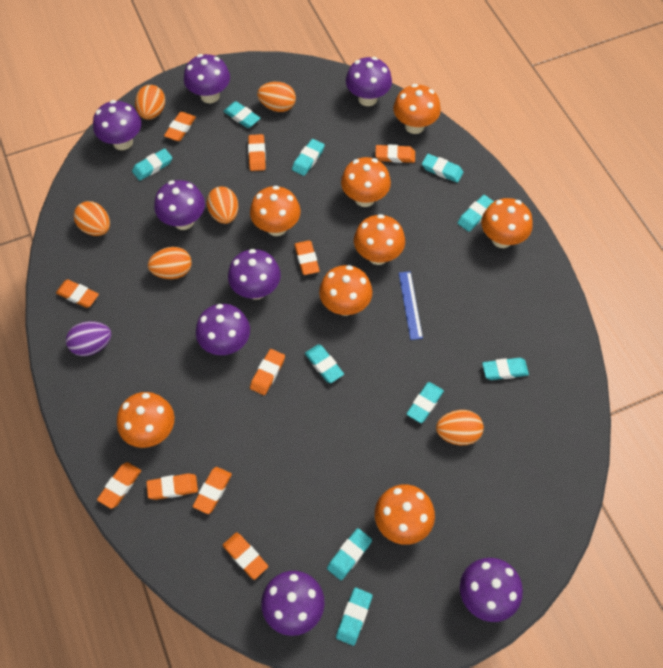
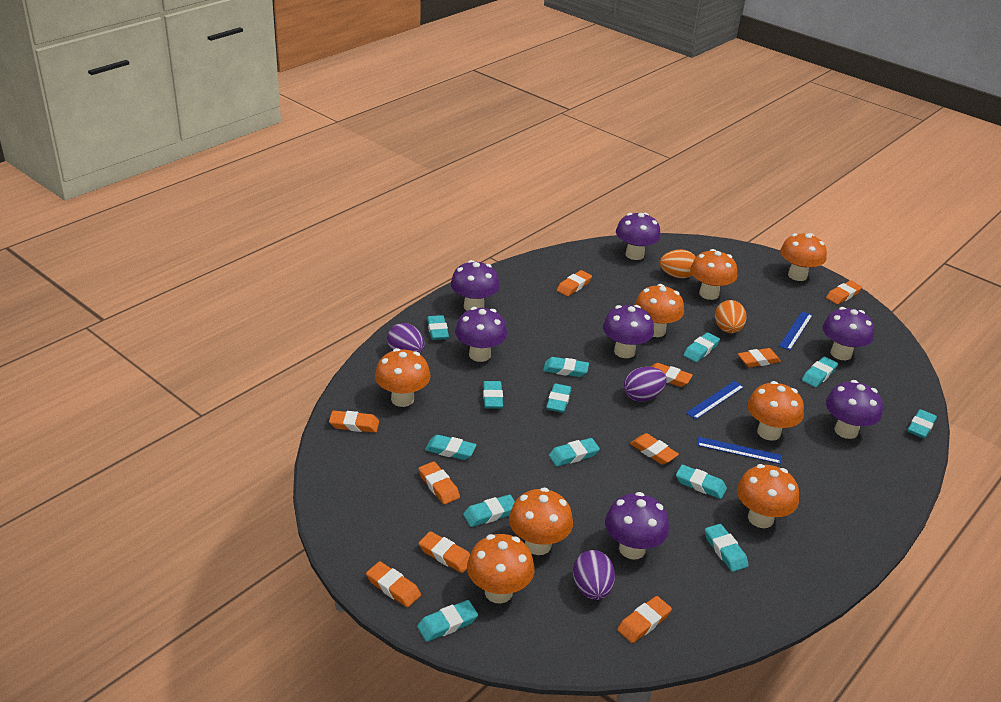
blue ruler: [399,271,423,340] = 1 -> [686,381,744,420] [697,437,782,464] [779,311,813,350] = 3
orange egg: [74,201,110,236] [135,85,165,120] [148,247,191,279] [207,187,238,224] [257,82,296,112] [436,410,484,445] = 6 -> [660,249,696,278] [715,300,747,333] = 2
purple egg: [66,321,112,356] = 1 -> [387,323,425,354] [573,550,615,600] [624,367,667,402] = 3
purple mushroom: [93,100,141,150] [154,180,205,230] [184,54,230,103] [196,304,250,355] [228,249,281,300] [261,571,324,636] [346,57,392,106] [460,558,523,622] = 8 -> [451,260,500,311] [455,307,507,362] [603,305,654,358] [605,492,669,560] [616,213,661,260] [822,307,874,360] [826,380,883,439] = 7
turquoise eraser: [132,148,172,181] [223,101,260,128] [292,139,325,176] [305,344,344,383] [327,528,372,580] [336,588,373,646] [407,382,444,423] [422,154,463,183] [457,195,494,232] [482,358,529,380] = 10 -> [417,600,478,642] [425,435,477,460] [427,315,449,340] [463,495,515,527] [483,381,503,409] [543,357,589,377] [546,383,572,413] [549,438,600,466] [676,465,727,499] [684,332,720,362] [705,524,749,572] [802,357,838,387] [908,409,937,439] = 13

